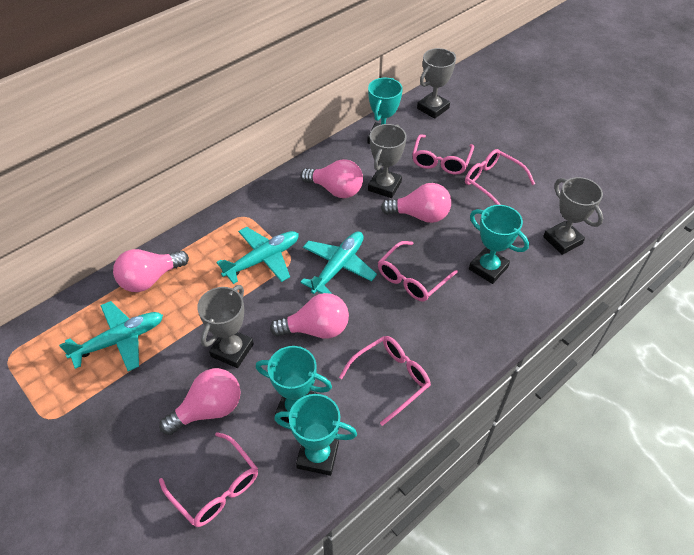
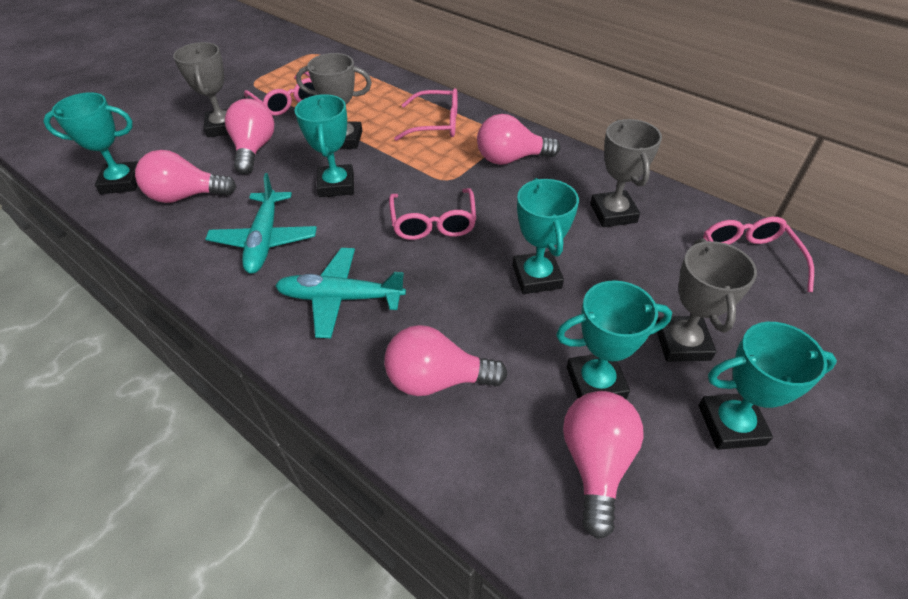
pink glasses: [159,432,258,527] [339,336,431,426] [378,241,458,301] [412,134,474,175] [465,149,535,205] = 5 -> [244,72,315,116] [389,188,476,240] [394,88,458,141] [703,217,814,292] = 4
turquoise plane: [59,301,163,371] [216,227,299,284] [300,232,377,294] = 3 -> [206,173,317,274] [275,248,406,338] = 2
turquoise trophy: [256,346,332,422] [274,394,357,476] [367,78,403,144] [469,205,529,284] = 4 -> [43,92,138,194] [295,94,354,197] [513,178,579,294] [556,280,672,399] [699,322,837,450] = 5

